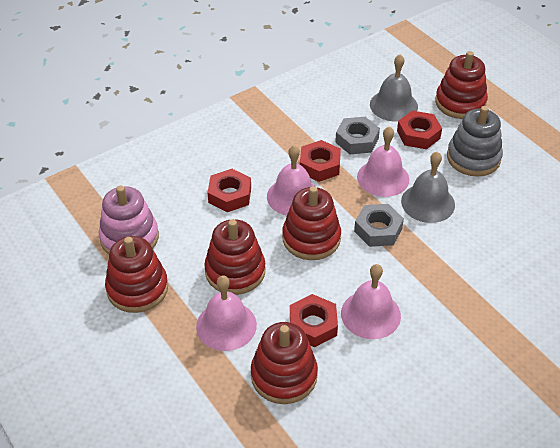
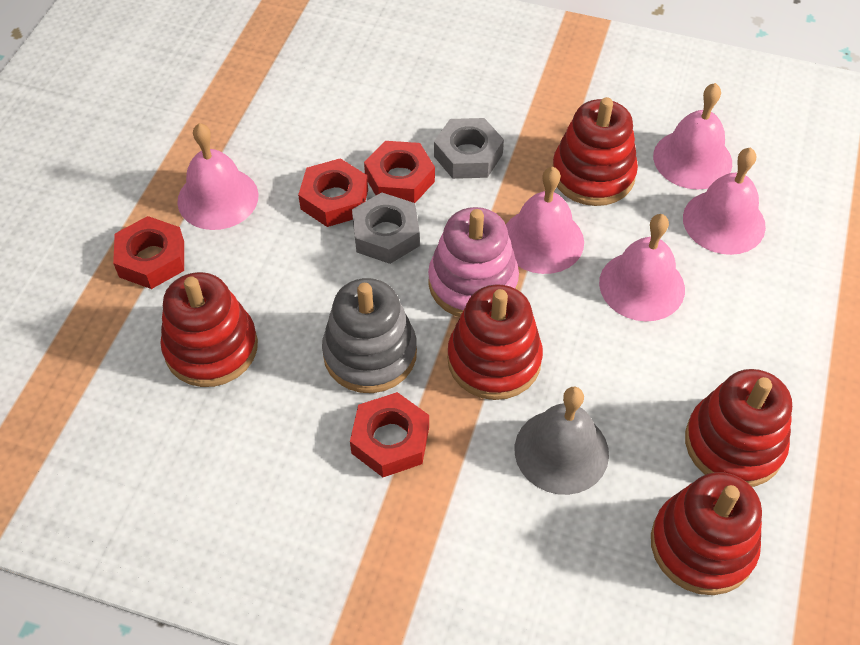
grey bell: [370,54,418,122] [401,151,455,223] = 2 -> [515,387,609,495] = 1
pink bell: [196,275,257,351] [267,145,314,216] [341,264,401,339] [357,126,409,197] = 4 -> [177,123,258,230] [506,167,584,274] [599,214,685,321] [653,83,732,190] [683,148,766,255] = 5

